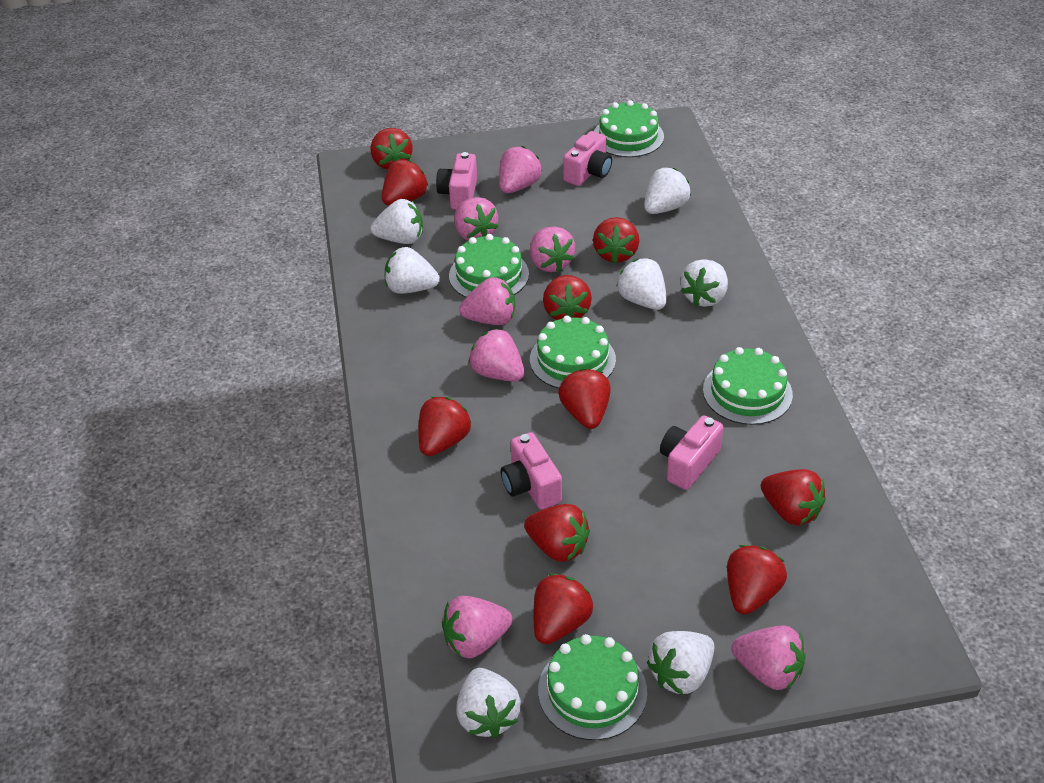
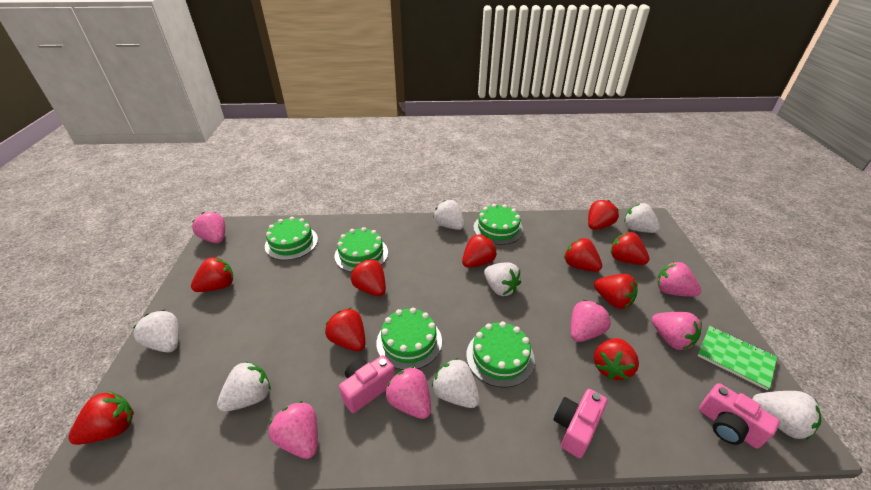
green notebook: none = 0 -> [698,326,777,390] = 1
pink camera: [436,152,477,210] [501,432,562,509] [563,131,612,186] [660,415,723,490] = 4 -> [339,355,395,413] [554,389,607,458] [699,383,780,449] = 3
pink strawberry: [442,596,512,658] [454,197,499,241] [459,277,515,325] [469,328,525,381] [499,146,542,193] [530,226,575,272] [731,626,806,690] = 7 -> [192,212,225,243] [269,401,318,459] [386,366,431,419] [571,300,611,342] [652,312,702,350] [657,261,701,297] = 6

